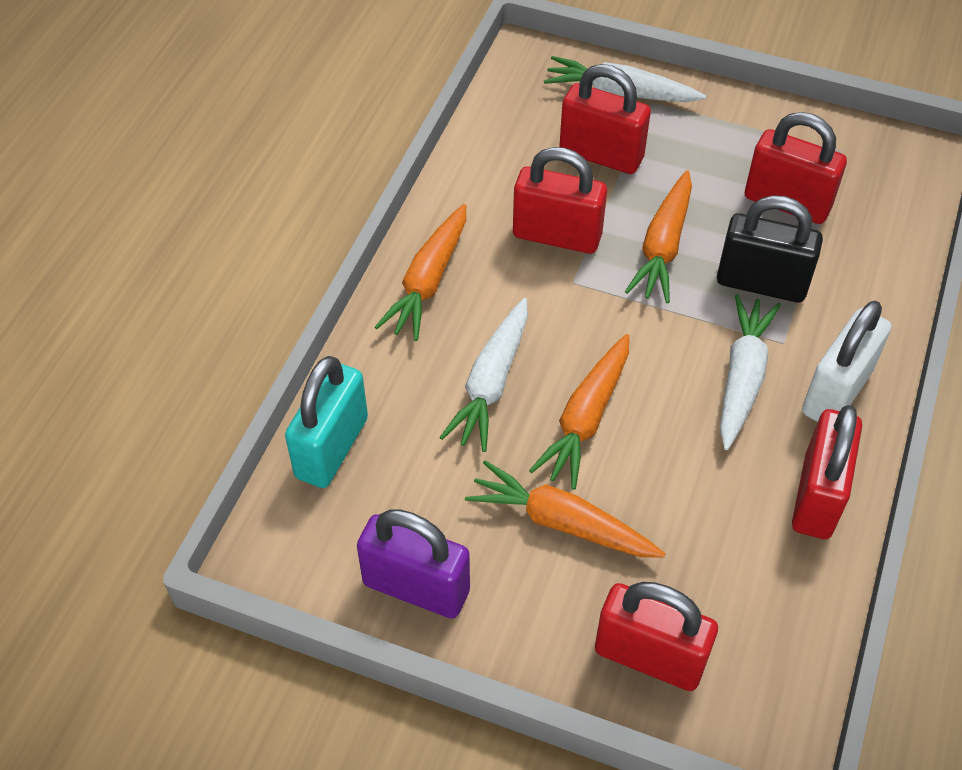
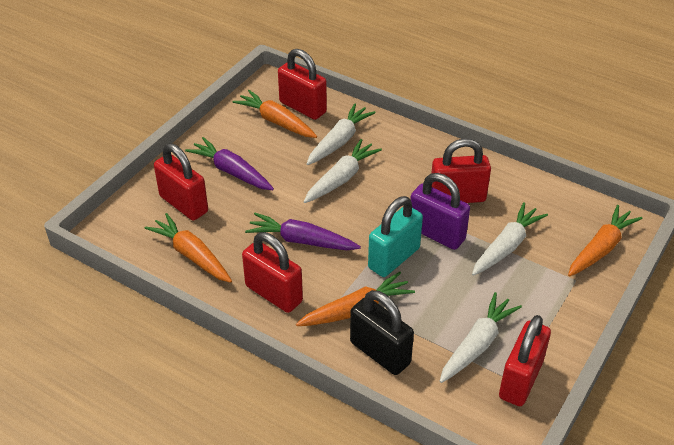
purple carrot: none = 0 -> [185,137,274,190] [245,213,361,250] = 2
white carrot: [439,298,528,452] [544,56,706,102] [720,294,781,450] = 3 -> [304,139,382,203] [307,103,376,165] [440,292,522,383] [472,202,548,276] = 4
white padlock: [802,301,891,422] = 1 -> none = 0

